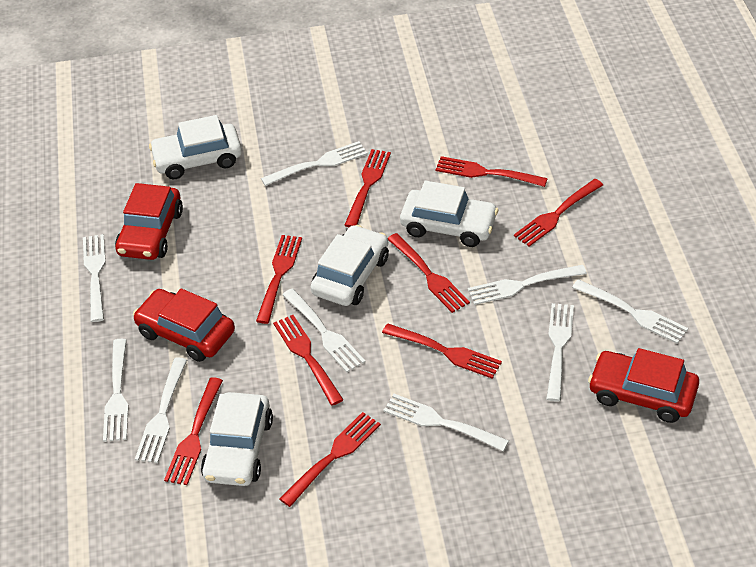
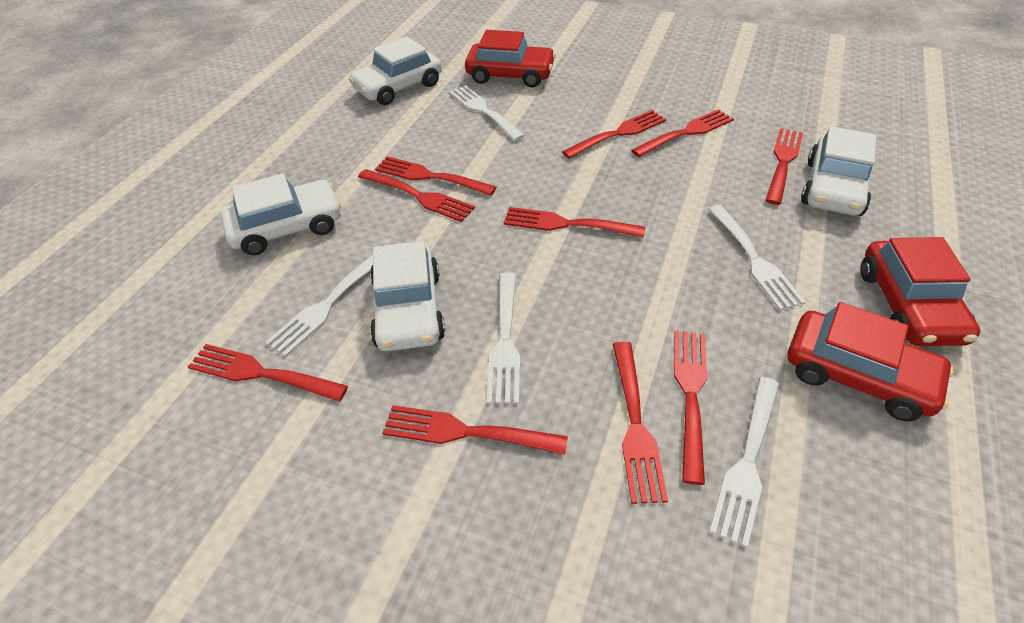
red fork: [164,377,223,485] [256,235,302,324] [273,315,344,406] [280,412,381,507] [344,149,391,227] [382,323,502,379] [388,233,470,313] [435,156,548,187] [514,179,603,247] = 9 -> [188,344,348,402] [358,169,475,222] [375,156,496,196] [382,405,568,455] [504,207,645,238] [562,110,666,159] [613,341,668,504] [631,109,734,157] [674,330,707,485] [765,128,803,205] = 10
white fork: [83,234,106,322] [103,339,129,442] [135,357,187,463] [261,141,368,186] [282,288,365,372] [383,394,509,451] [468,265,587,305] [546,303,574,401] [572,279,688,344] = 9 -> [265,255,373,357] [449,85,525,141] [487,272,520,404] [708,205,806,311] [709,377,779,548] = 5

